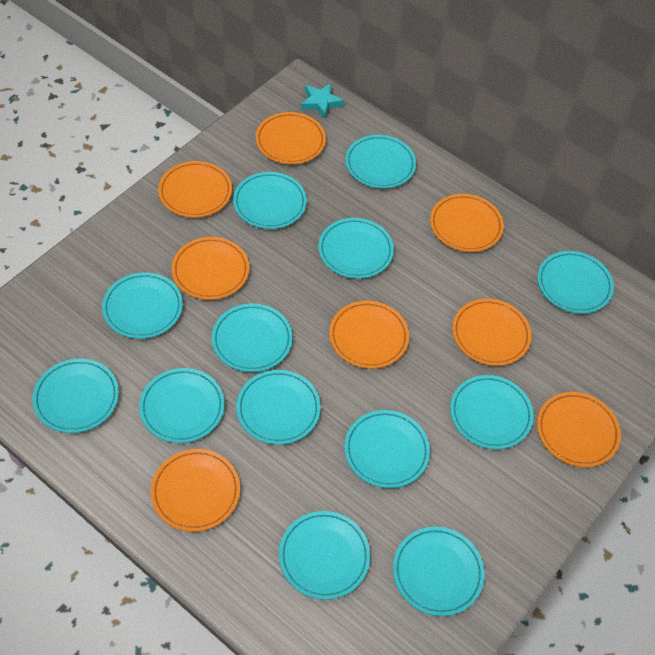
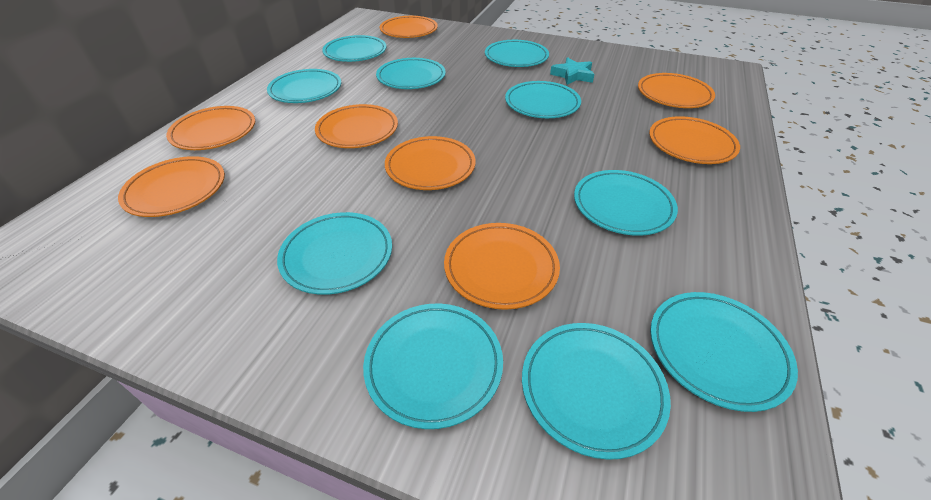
turquoise plate: [32,359,119,433] [102,272,183,339] [139,368,225,443] [212,304,293,372] [233,172,307,229] [236,370,321,445] [279,511,370,600] [318,218,394,279] [344,410,430,488] [345,135,416,189] [393,527,485,616] [450,375,534,449] [537,251,614,314] = 13 -> [267,69,341,103] [277,212,392,295] [322,35,387,62] [363,304,503,429] [376,58,446,89] [485,40,549,67] [505,81,581,118] [522,323,671,460] [574,170,678,235] [650,292,798,412] = 10

